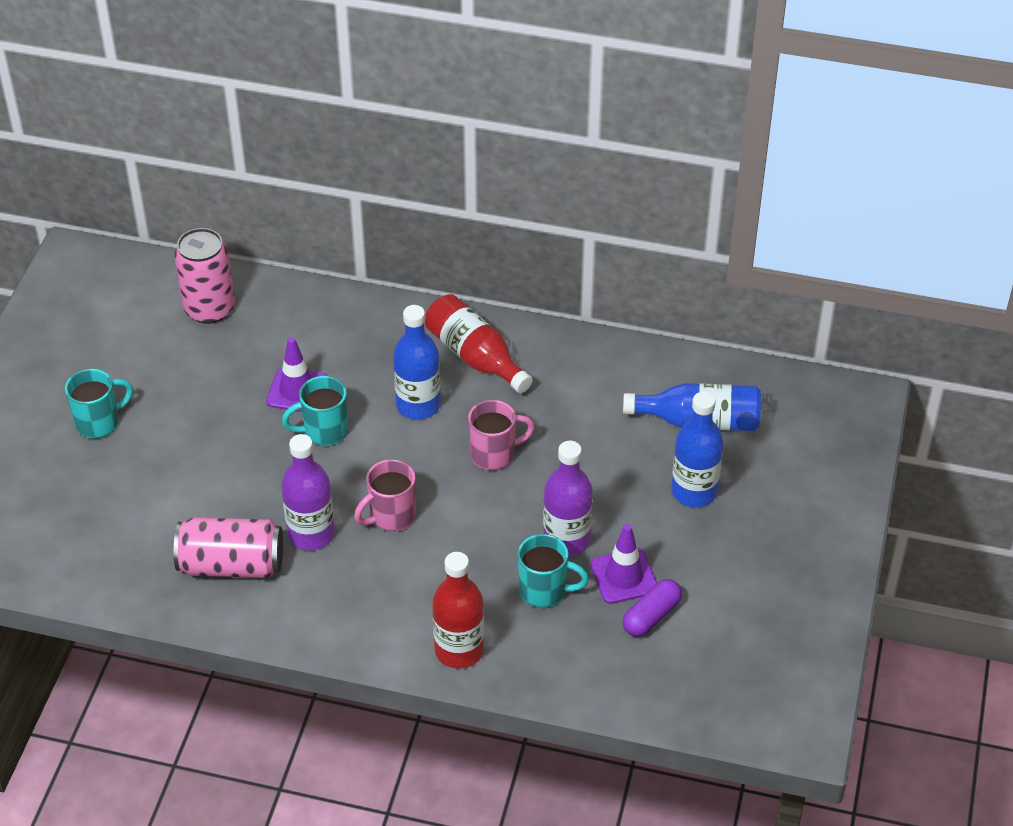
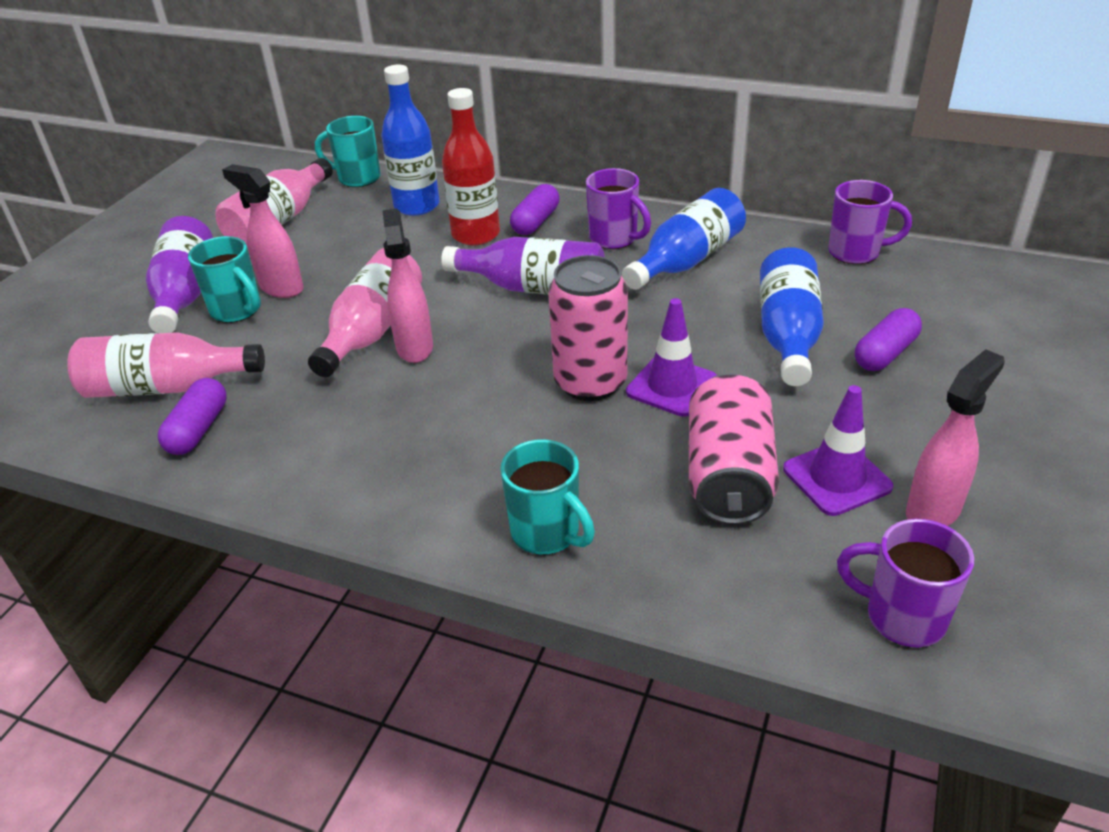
pink bottle: none = 0 -> [67,332,265,398] [215,158,333,247] [308,248,422,377] = 3
pink mug: [354,459,416,532] [468,400,535,471] = 2 -> none = 0
pink spray bottle: none = 0 -> [222,164,304,298] [382,208,433,363] [906,349,1005,526] = 3
purple capsule: [623,579,682,637] = 1 -> [158,378,227,455] [510,184,559,235] [855,308,922,371] = 3
purple mug: none = 0 -> [586,168,651,249] [828,180,912,264] [837,519,974,647] = 3
red bottle: [425,294,533,393] [432,552,484,669] = 2 -> [442,88,500,245] = 1

